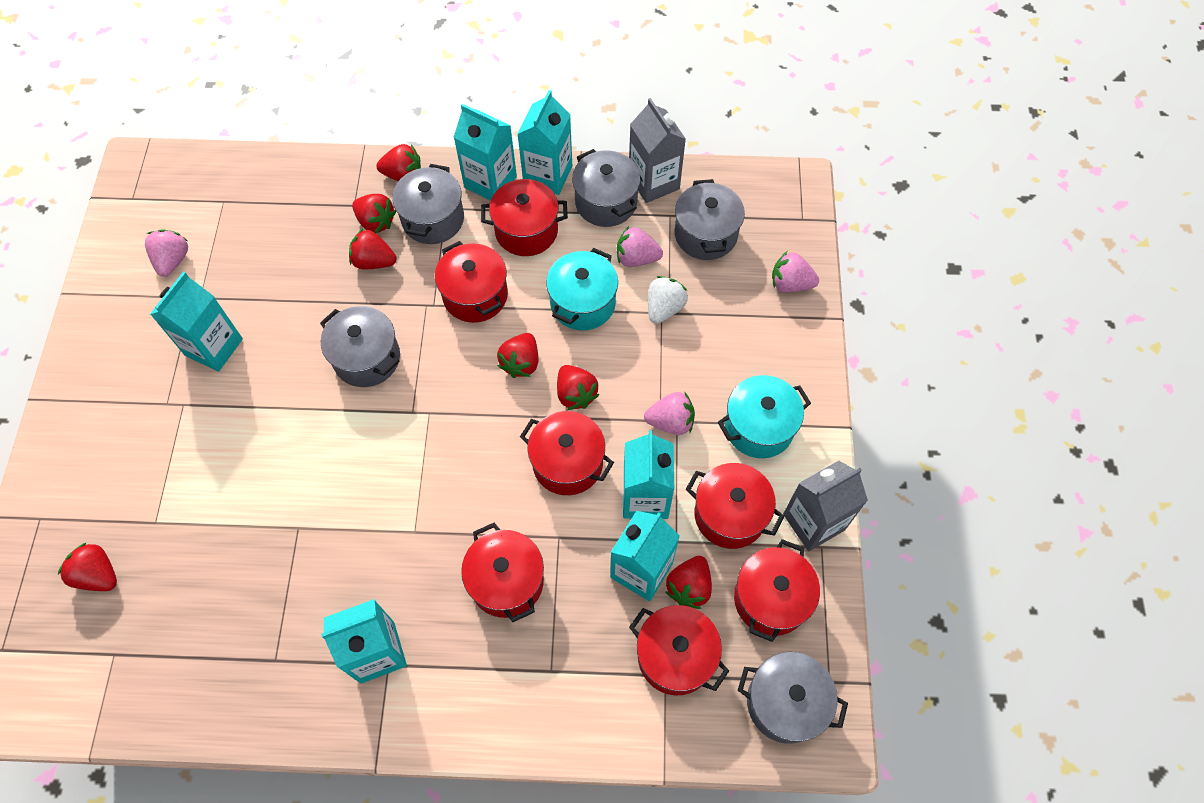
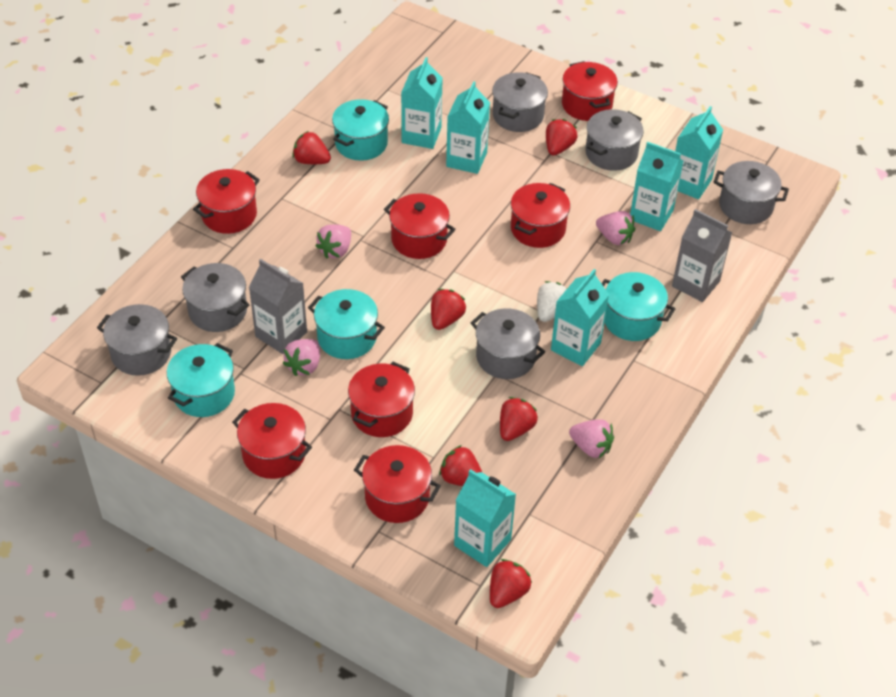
grey pot: [320,306,400,387] [392,164,464,244] [572,149,641,227] [675,179,745,260] [737,652,848,744] = 5 -> [97,304,177,376] [181,263,249,332] [471,308,545,379] [492,72,548,132] [585,109,644,171] [714,161,789,224] = 6
red strawberry: [58,542,117,591] [349,229,396,269] [352,194,396,233] [376,144,421,181] [497,333,538,378] [557,365,599,410] [665,556,712,609] = 7 -> [292,131,331,164] [431,289,466,330] [439,445,482,486] [490,559,532,608] [500,397,538,441] [546,119,577,155] = 6
turquoise pot: [546,248,618,330] [718,375,811,458] = 2 -> [167,343,235,417] [308,289,385,359] [332,99,389,161] [601,272,675,341] = 4

